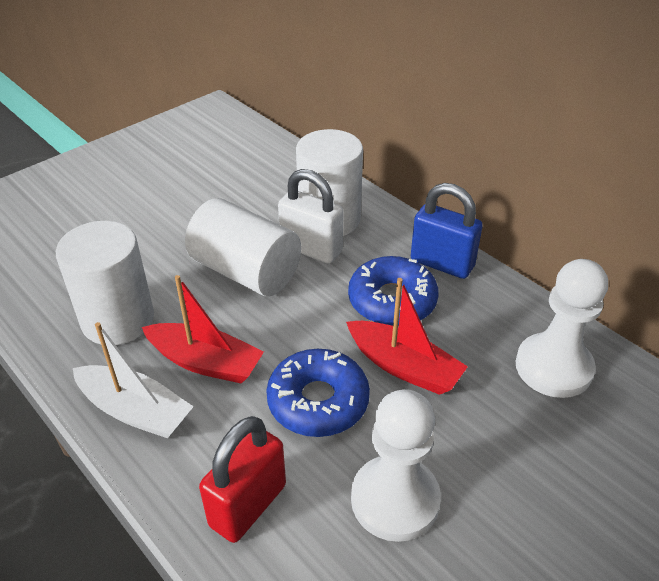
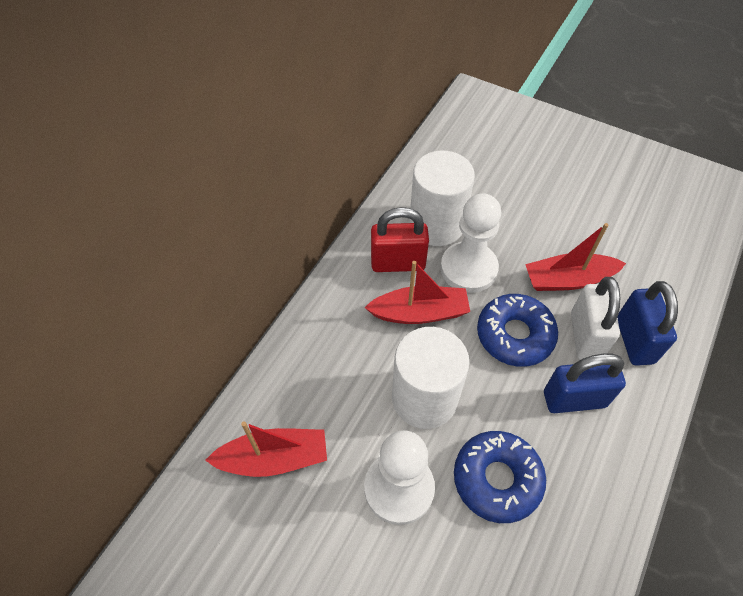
blue padlock: [411,183,483,279] = 1 -> [544,353,626,413] [617,281,678,366] = 2
red boat: [142,275,264,384] [346,278,468,395] = 2 -> [205,421,327,477] [364,261,470,324] [525,223,626,291] = 3
white boat: [73,322,194,439] = 1 -> none = 0
white cylinder: [56,221,154,345] [185,198,301,296] [296,129,363,236] = 3 -> [392,327,469,429] [409,151,475,246] = 2

